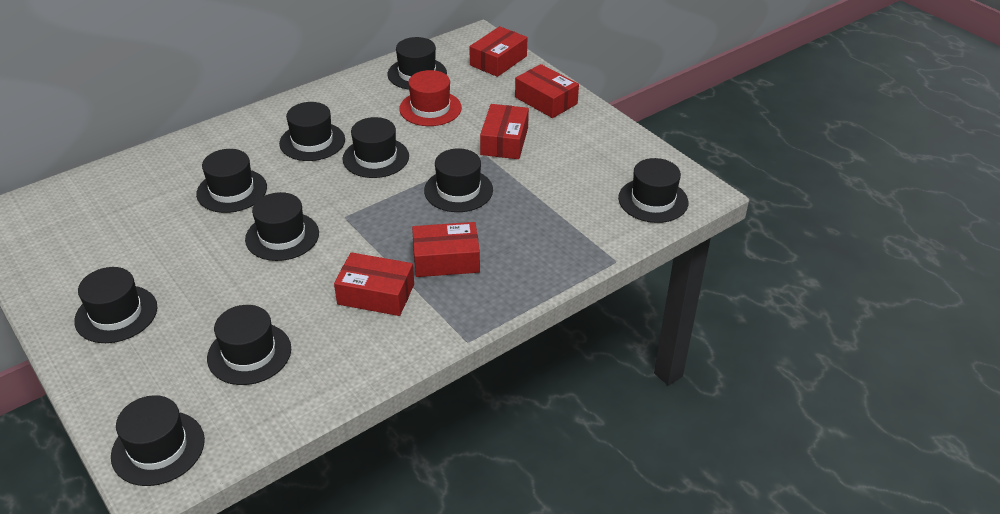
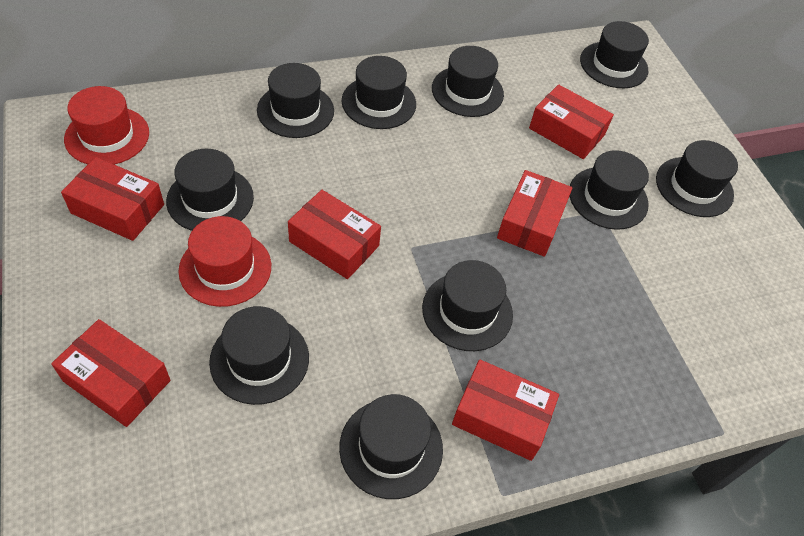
red box: [334,252,414,316] [412,222,480,277] [469,26,527,77] [480,104,529,159] [515,64,579,118] = 5 -> [51,319,171,427] [61,157,164,241] [288,190,381,279] [452,359,559,461] [497,170,572,257] [529,84,614,159] = 6
red hat: [399,70,462,126] = 1 -> [64,86,149,164] [178,216,271,307] = 2

